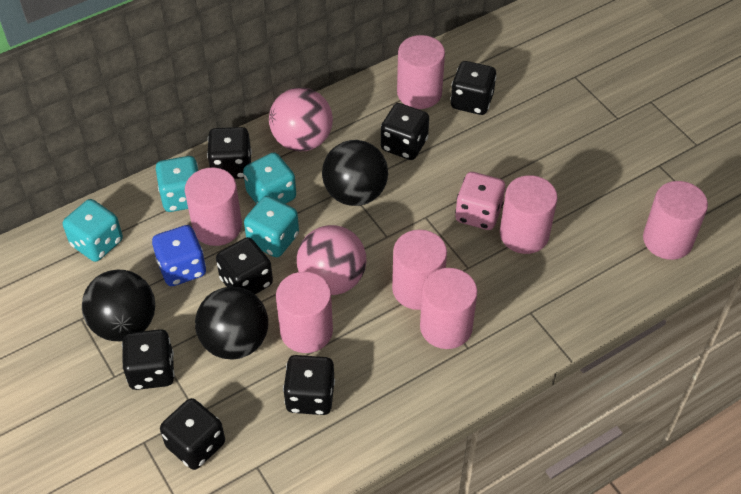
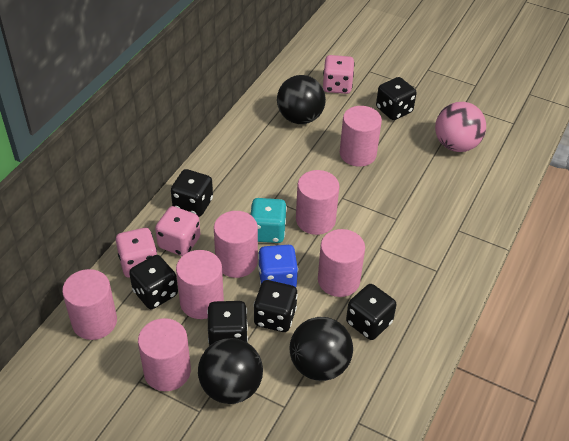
black dice: [122,329,175,390] [160,398,225,470] [207,127,252,179] [216,237,273,294] [283,355,335,415] [381,103,429,160] [450,61,497,115] = 7 -> [129,255,178,309] [171,169,213,217] [207,301,248,346] [254,280,298,332] [346,284,397,340] [376,77,417,120] = 6
pink ball: [269,88,333,151] [297,225,367,295] = 2 -> [435,102,486,152] = 1
pink dice: [455,172,505,230] = 1 -> [116,228,157,278] [155,206,200,256] [323,55,355,94] = 3
turquoise dice: [63,199,123,262] [156,156,198,212] [243,152,296,204] [244,196,299,257] = 4 -> [251,198,287,243] = 1

